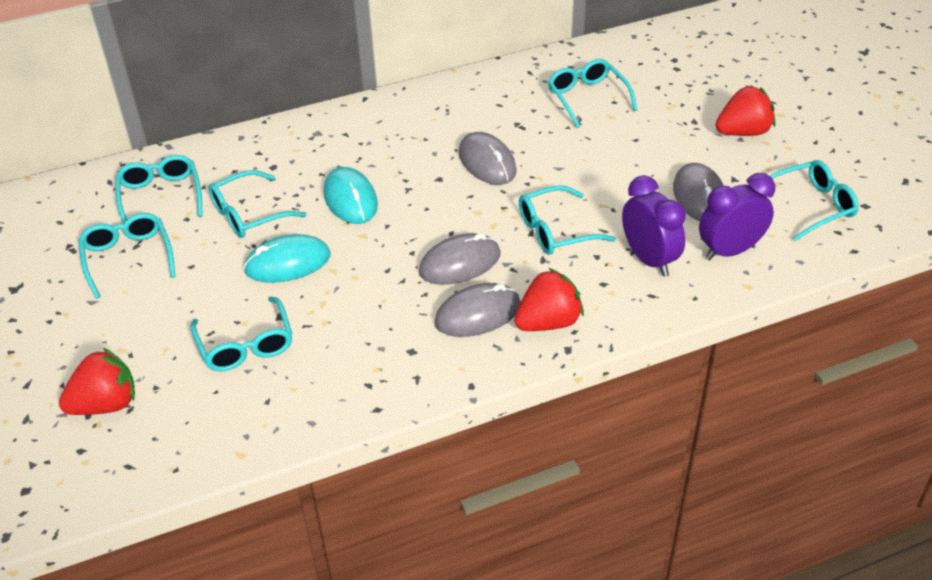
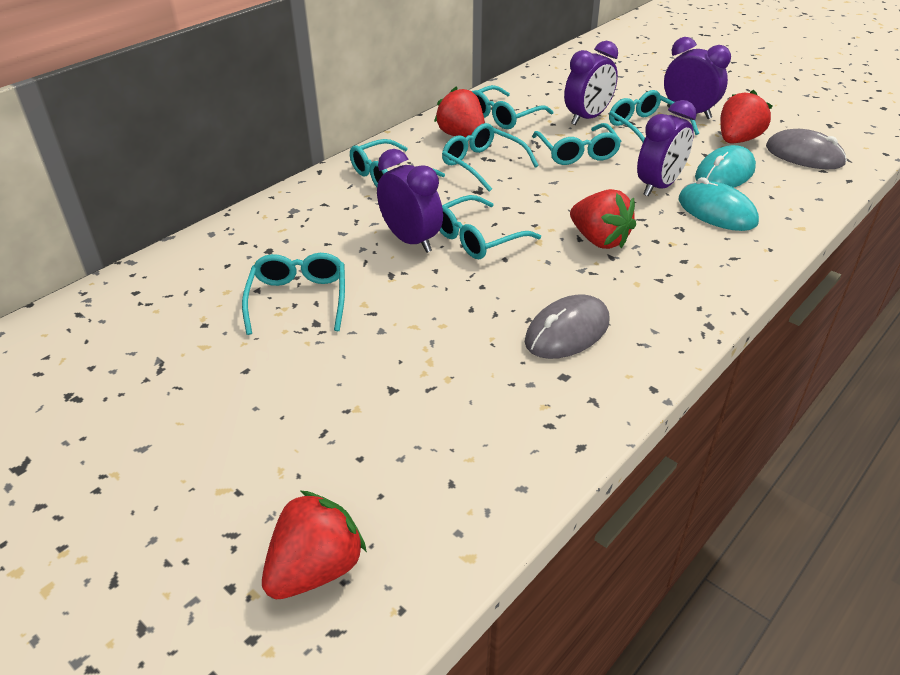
grey mouse: [419,233,501,285] [434,283,521,337] [458,132,517,185] [673,163,724,221] = 4 -> [525,294,610,359] [766,129,847,169] = 2
purple clock: [622,175,686,276] [699,173,775,261] = 2 -> [377,149,443,253] [564,41,618,125] [637,100,697,196] [664,37,731,119] = 4
red strawberry: [59,348,135,415] [514,268,584,331] [715,85,776,136] = 3 -> [262,490,367,599] [434,87,485,138] [570,189,636,249] [721,90,772,143] = 4

